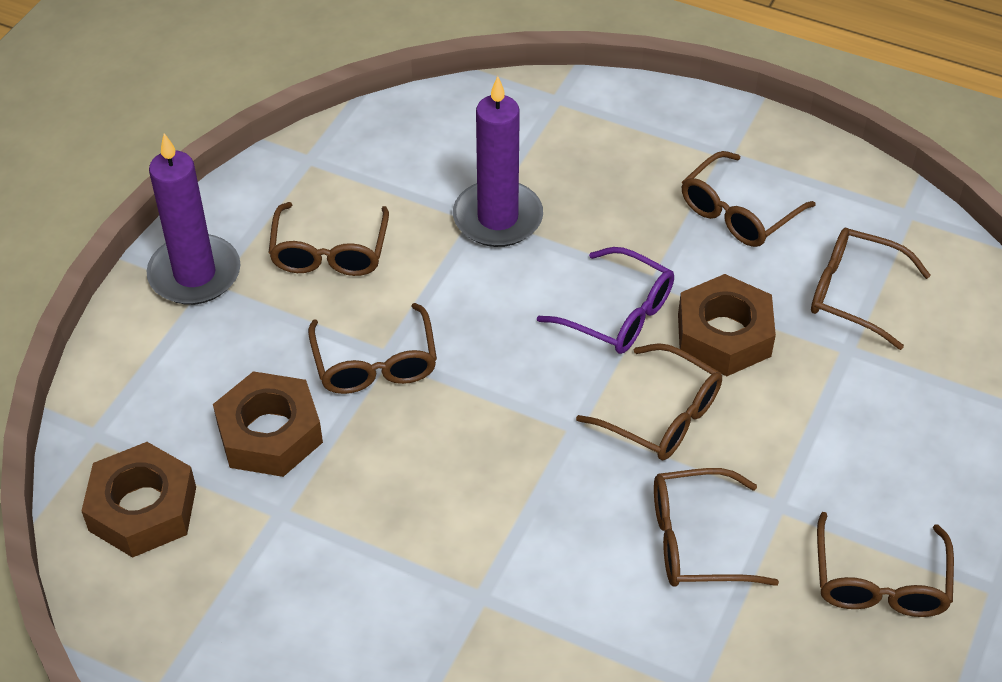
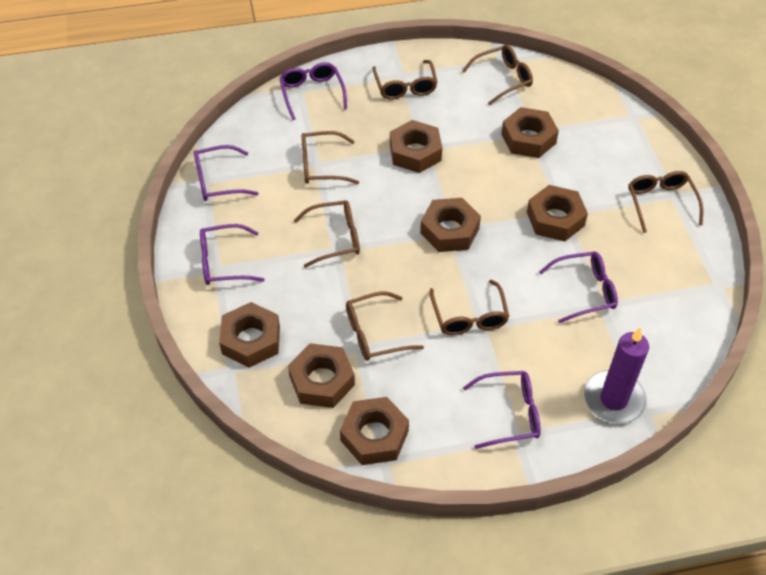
brown nut: [81,442,196,558] [213,371,323,477] [678,274,776,376] = 3 -> [219,302,280,368] [288,343,355,408] [340,397,409,465] [390,120,442,173] [420,198,481,252] [501,107,559,158] [527,185,588,241] = 7
purple candle: [146,133,241,305] [453,76,543,247] = 2 -> [584,327,649,424] = 1
purple glasses: [537,247,674,354] = 1 -> [194,145,259,201] [200,224,265,285] [279,62,347,120] [463,371,540,449] [539,251,618,323] = 5

